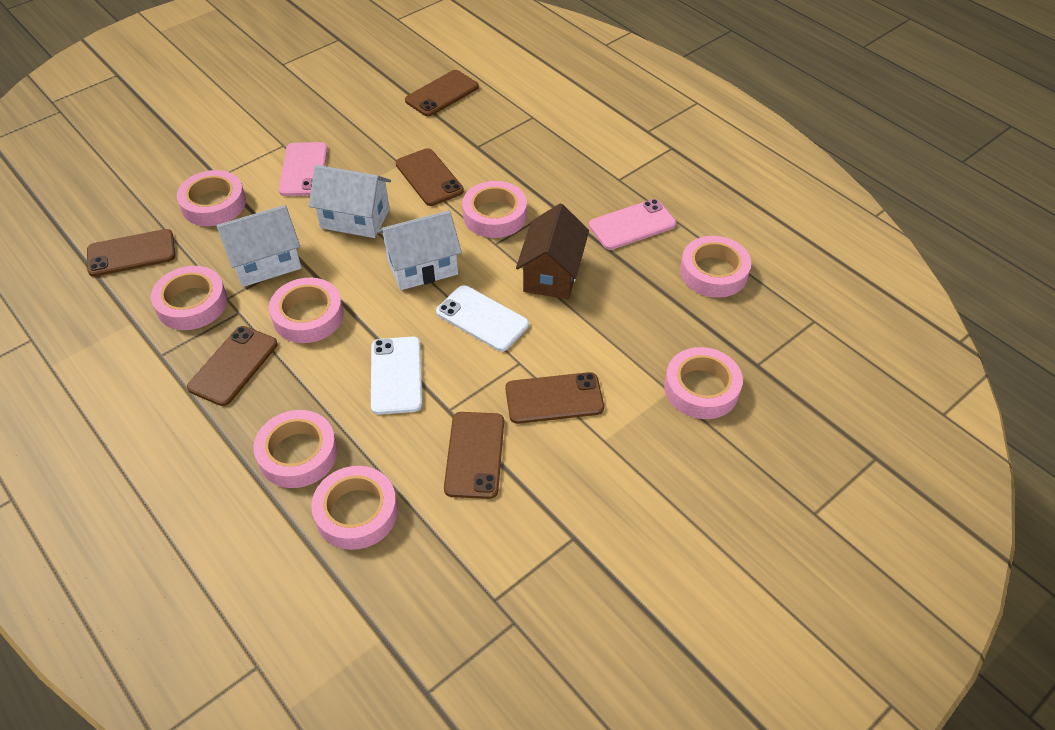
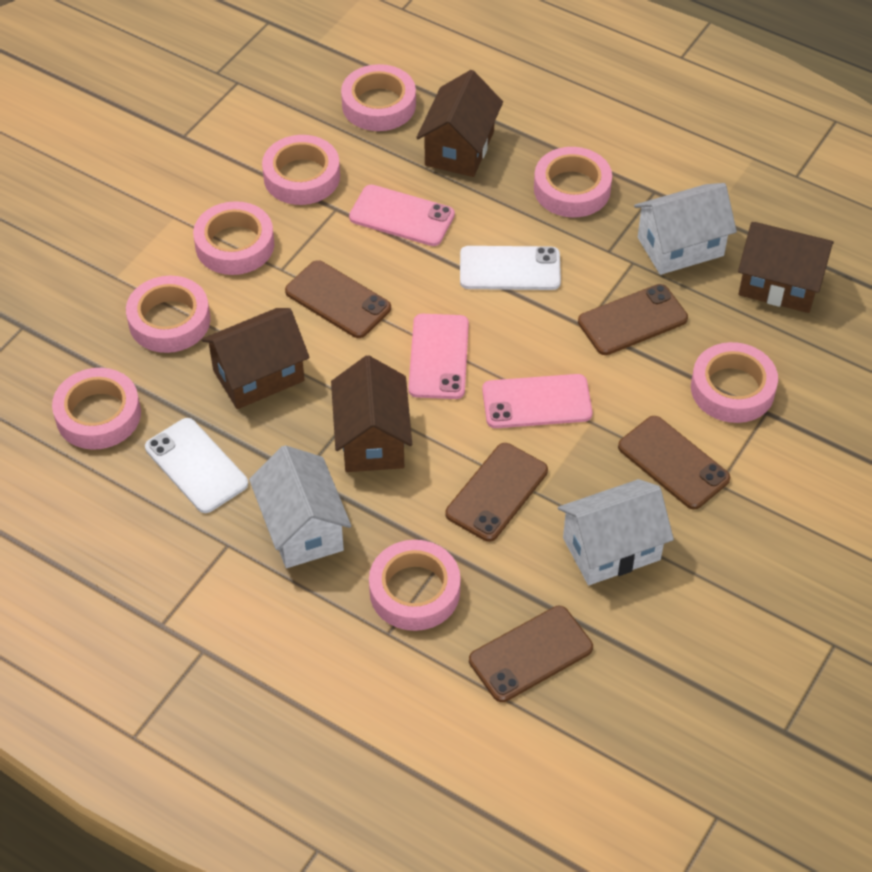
brown house: [516,204,589,299] = 1 -> [201,308,310,409] [331,355,412,472] [416,70,503,177] [738,222,834,313] = 4
brown phone: [87,229,175,277] [187,326,278,406] [396,148,464,206] [405,70,479,116] [444,412,504,499] [505,372,604,424] = 6 -> [285,260,391,338] [446,443,548,542] [469,606,593,702] [578,284,688,355] [618,416,730,510] = 5
pink phone: [279,142,328,196] [589,199,676,250] = 2 -> [349,185,455,246] [408,314,469,399] [482,374,593,428] = 3

